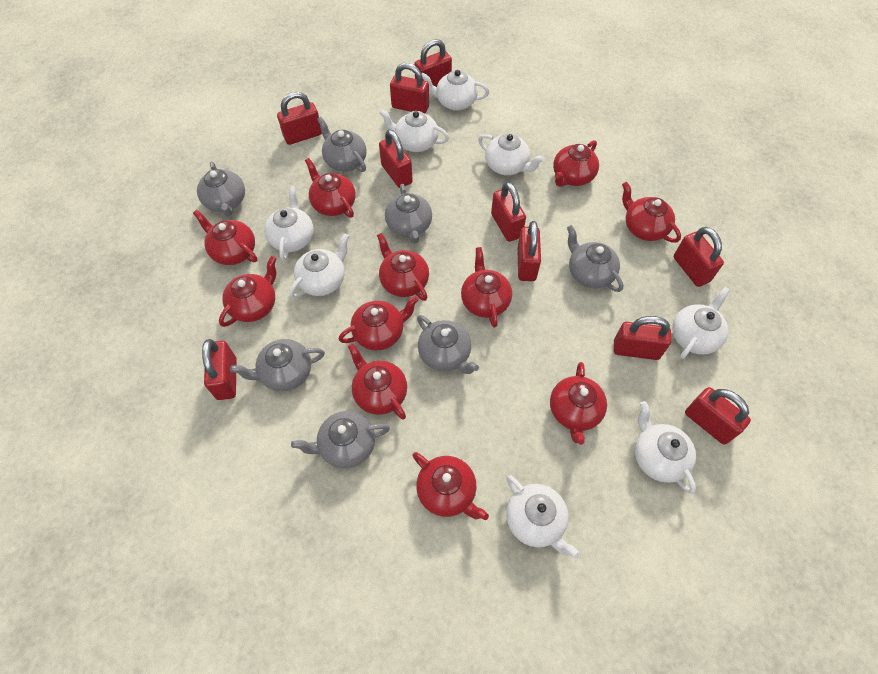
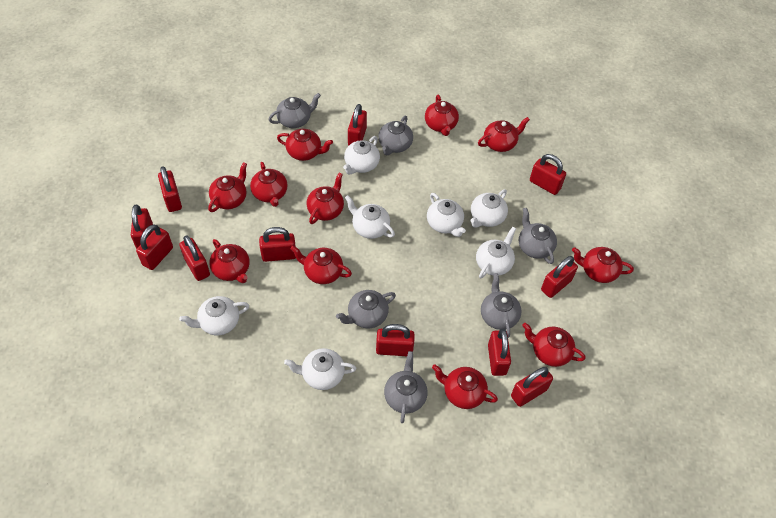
grey teapot: [197,161,245,217] [230,339,325,391] [291,411,390,469] [317,116,367,172] [385,184,432,244] [417,315,479,374] [567,225,623,292] = 7 -> [269,93,321,128] [336,290,396,328] [378,116,413,155] [384,351,427,423] [481,273,522,338] [519,208,557,264] = 6
red padlock: [202,339,237,400] [277,92,322,145] [379,129,413,188] [390,63,429,113] [414,39,452,87] [491,182,526,242] [517,221,541,281] [614,316,671,360] [674,227,724,287] [685,387,751,445] = 10 -> [131,205,153,249] [136,225,173,270] [158,167,182,212] [179,235,210,281] [259,227,296,262] [348,104,367,146] [376,324,415,356] [488,329,511,376] [511,367,553,407] [530,154,566,195] [541,256,578,298] = 11
white teapot: [264,186,314,260] [289,234,349,298] [379,109,449,152] [422,70,489,111] [478,133,545,175] [506,475,580,559] [635,401,696,494] [672,287,730,359] = 8 -> [179,296,249,335] [284,348,356,390] [343,136,380,174] [345,195,395,239] [427,193,466,237] [471,189,508,228] [476,227,516,278] = 7

